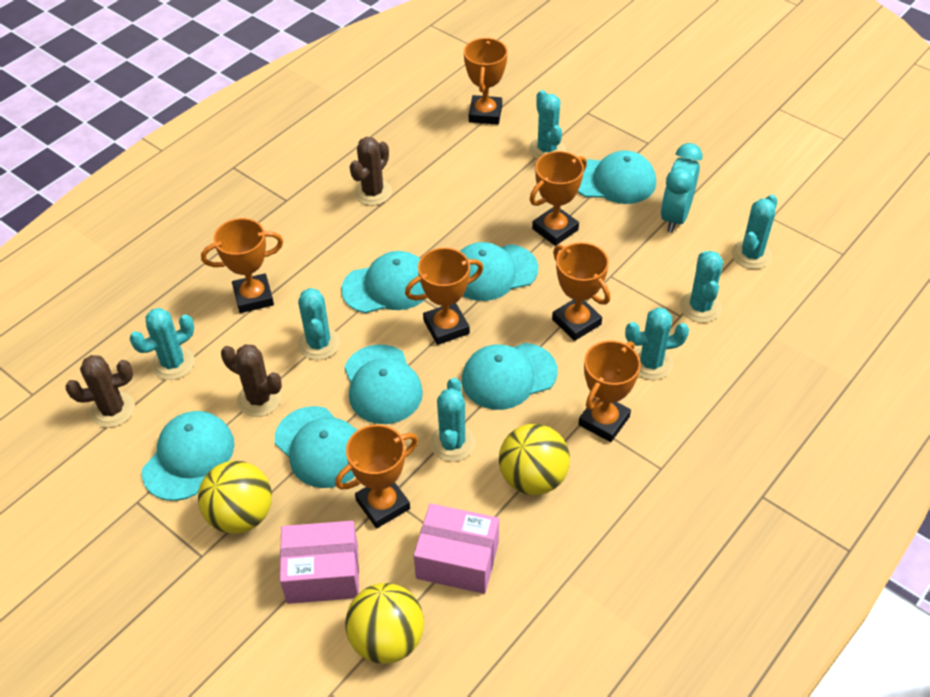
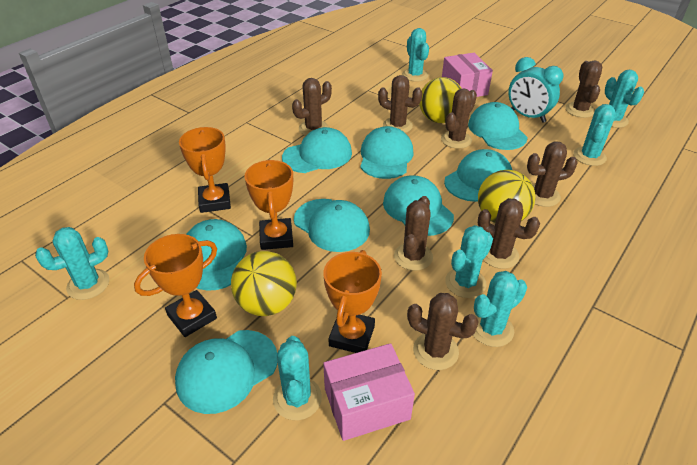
brown cactus: [65,355,135,428] [221,344,282,417] [350,137,392,206] = 3 -> [292,78,332,136] [378,75,423,133] [394,196,433,271] [407,293,479,370] [441,88,477,149] [478,198,540,269] [527,141,578,207] [565,60,602,118] = 8
orange trophy: [201,218,283,313] [335,424,418,528] [405,248,484,345] [464,37,507,125] [530,151,587,246] [552,242,610,341] [578,340,641,442] = 7 -> [134,234,217,337] [179,127,231,213] [244,160,293,250] [323,250,382,353] = 4
turquoise cap: [142,411,234,501] [275,406,357,488] [341,251,425,313] [344,344,423,424] [460,242,538,301] [462,343,558,410] [578,150,656,204] = 7 -> [175,330,277,414] [186,219,247,291] [282,127,352,173] [294,199,370,252] [360,126,414,179] [383,175,454,236] [444,149,512,202] [468,102,528,150] = 8

